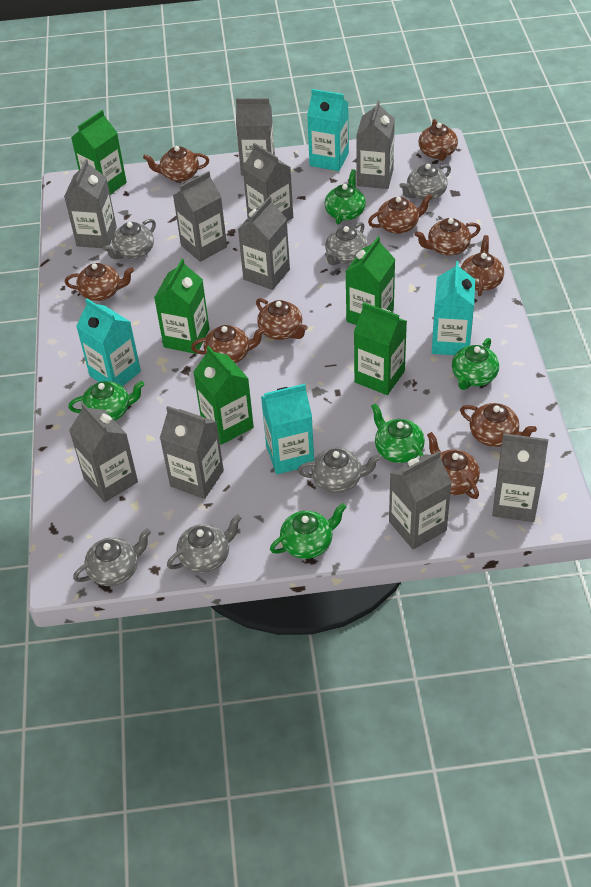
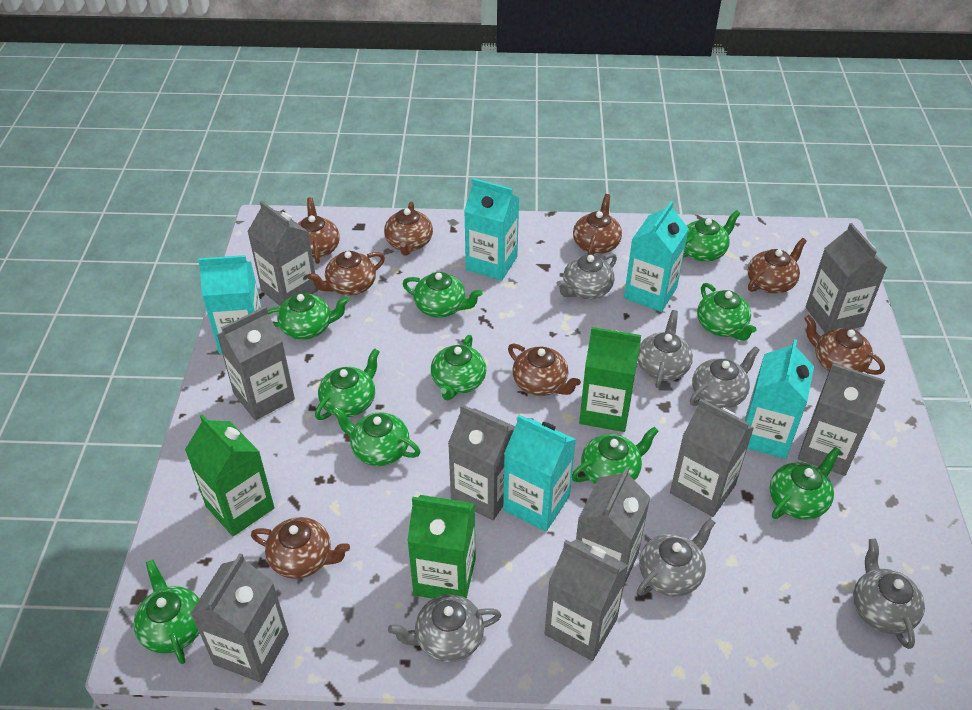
brown teapot: [65,263,134,301] [143,146,209,182] [191,325,266,363] [256,298,308,340] [368,194,432,234] [415,218,480,256] [418,119,458,161] [427,432,480,499] [460,403,537,447] [461,235,504,296] = 10 -> [251,517,350,579] [297,197,340,264] [307,251,385,295] [384,202,433,256] [508,344,581,396] [573,194,622,255] [748,238,807,294] [804,315,885,375] = 8
green carton: [71,110,127,195] [154,259,210,354] [193,346,254,445] [345,236,395,325] [354,302,407,395] = 5 -> [185,414,275,536] [407,495,476,599] [579,327,641,432] = 3
green teapot: [68,381,145,421] [270,503,347,559] [325,169,366,224] [371,403,425,463] [452,338,499,390] = 5 -> [133,560,199,664] [268,293,349,340] [315,348,380,420] [332,407,420,466] [403,272,483,318] [431,335,486,400] [572,426,659,484] [683,210,740,262] [697,283,757,341] [770,447,840,520] = 10
grey carton: [64,159,117,248] [69,403,138,502] [160,406,224,499] [173,171,227,262] [236,98,275,176] [238,196,290,290] [243,143,293,222] [356,100,395,189] [389,451,452,549] [492,434,548,522] = 10 -> [190,553,289,683] [217,306,295,420] [247,201,318,306] [448,405,515,520] [545,539,628,661] [576,467,651,585] [670,399,754,517] [798,363,885,476] [806,223,887,332] = 9
turquoise carton: [76,298,141,386] [261,384,314,474] [307,89,349,171] [432,261,475,355] = 4 -> [198,255,262,354] [464,178,519,281] [503,415,576,531] [624,201,689,312] [745,339,814,459] = 5

